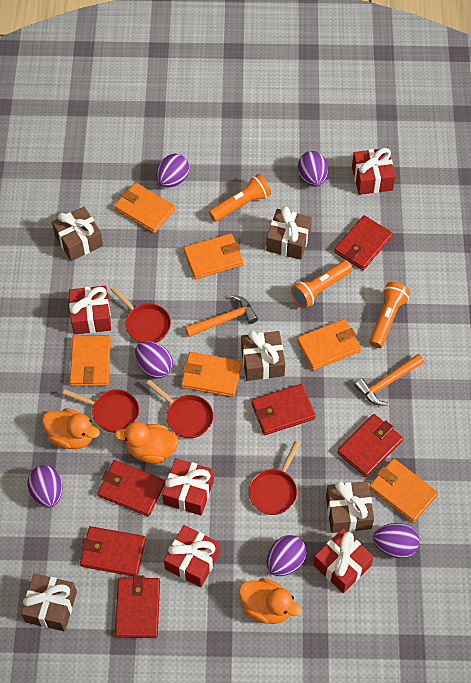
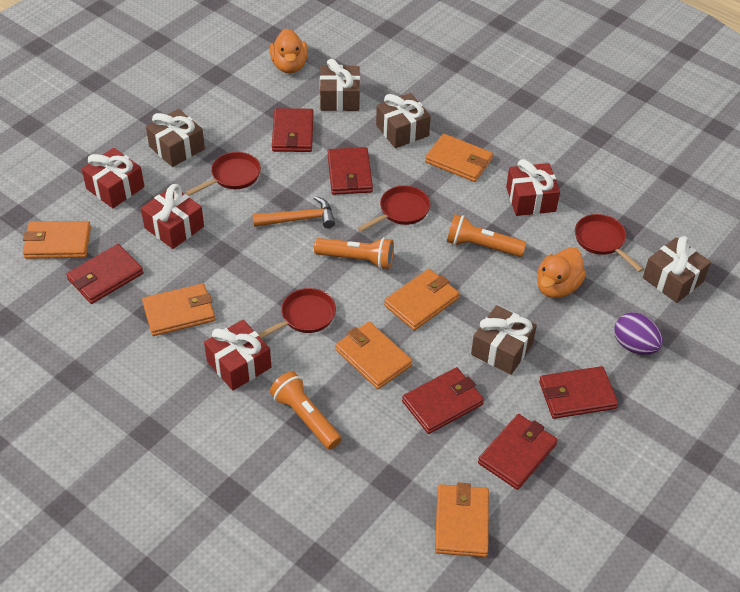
orange duck: [42,408,100,449] [115,422,179,464] [239,578,302,624] = 3 -> [270,29,308,73] [537,247,586,298] = 2
orange hammer: [185,295,258,337] [354,354,424,406] = 2 -> [253,196,335,228] = 1
purple egg: [28,465,63,508] [135,341,173,378] [156,154,189,188] [267,535,307,576] [298,151,328,187] [373,523,420,558] = 6 -> [614,312,663,355] = 1
red gift: [69,286,111,334] [162,458,214,516] [164,525,220,587] [313,529,374,593] [352,148,396,195] = 5 -> [82,148,144,208] [141,184,204,249] [204,320,271,391] [506,159,560,216] = 4

